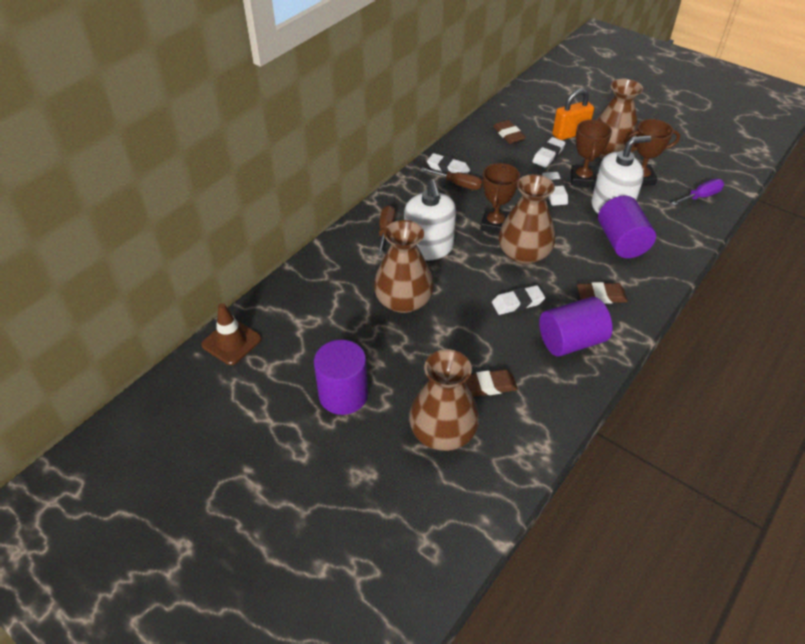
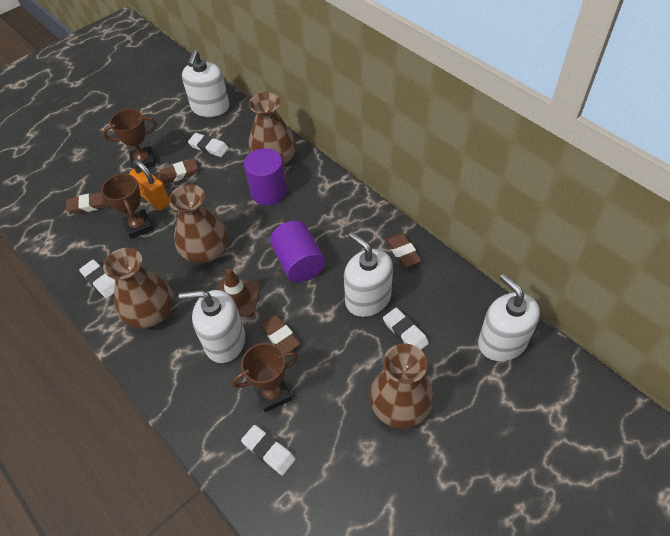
brown eraser: [465,369,518,397] [493,120,526,144] [577,282,628,304] = 3 -> [66,192,111,214] [158,159,198,185] [260,315,301,353] [386,233,422,267] = 4
brown screwdriver: [377,205,396,255] [421,167,483,190] = 2 -> none = 0
purple cylinder: [314,340,368,415] [539,297,613,356] [598,195,656,258] = 3 -> [244,148,287,205] [270,220,325,282] = 2
purple screwdriver: [671,178,724,206] = 1 -> none = 0
white soap dispenser: [404,179,456,261] [591,135,652,214] = 2 -> [179,290,245,363] [182,50,230,117] [344,232,393,317] [478,273,540,362] = 4

